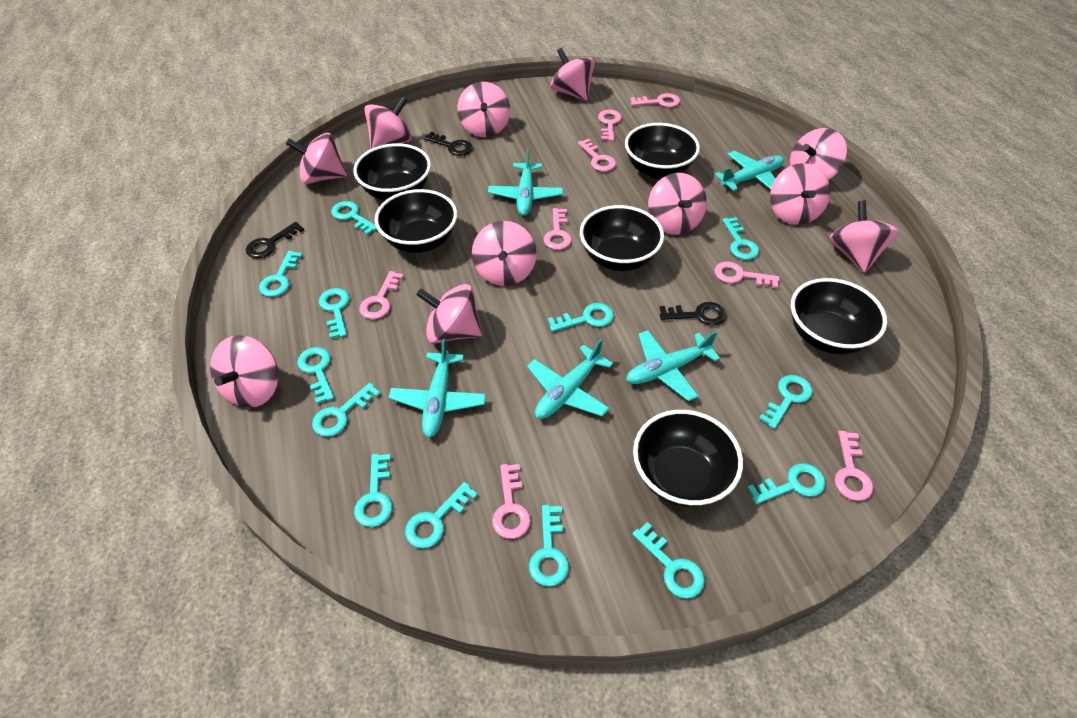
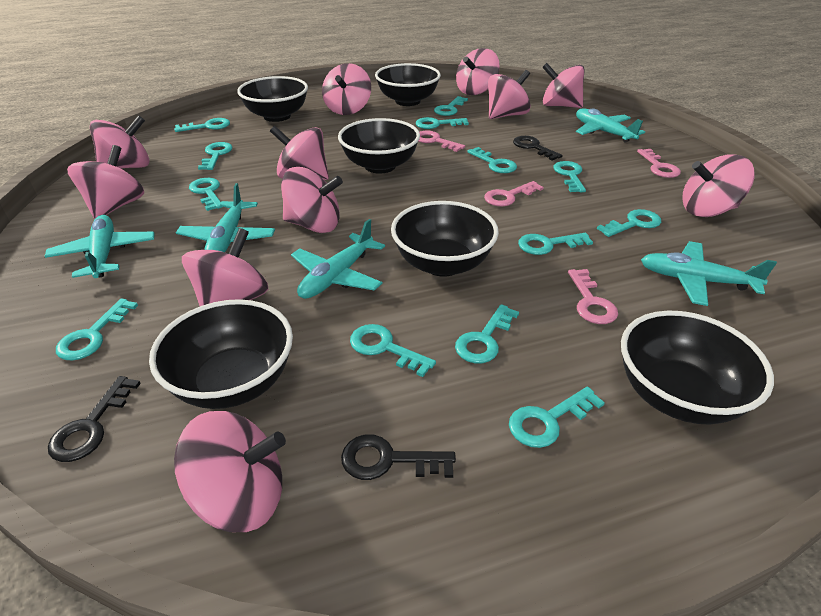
pink key: [359,271,404,319] [492,464,531,539] [544,208,572,250] [578,139,616,171] [598,110,622,141] [630,93,680,107] [714,261,779,289] [835,431,873,501] = 8 -> [419,131,465,152] [484,181,544,206] [568,269,618,324] [637,149,681,178] = 4

